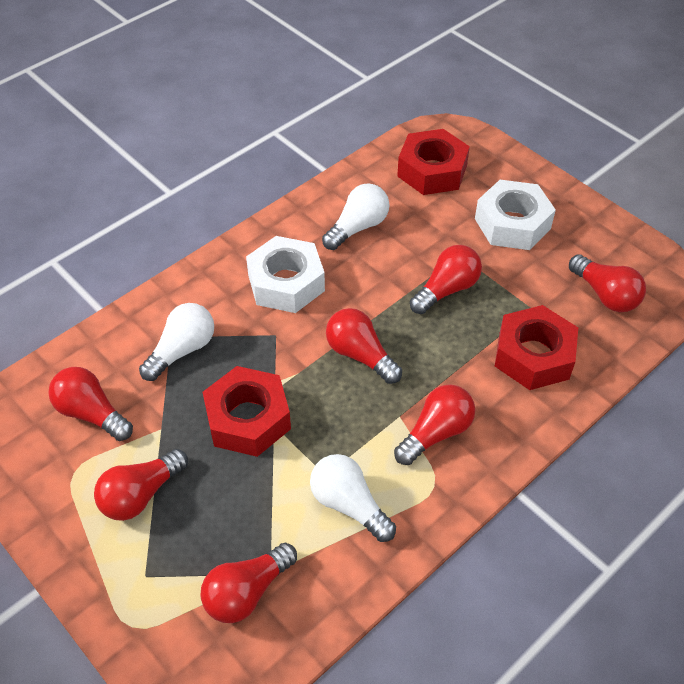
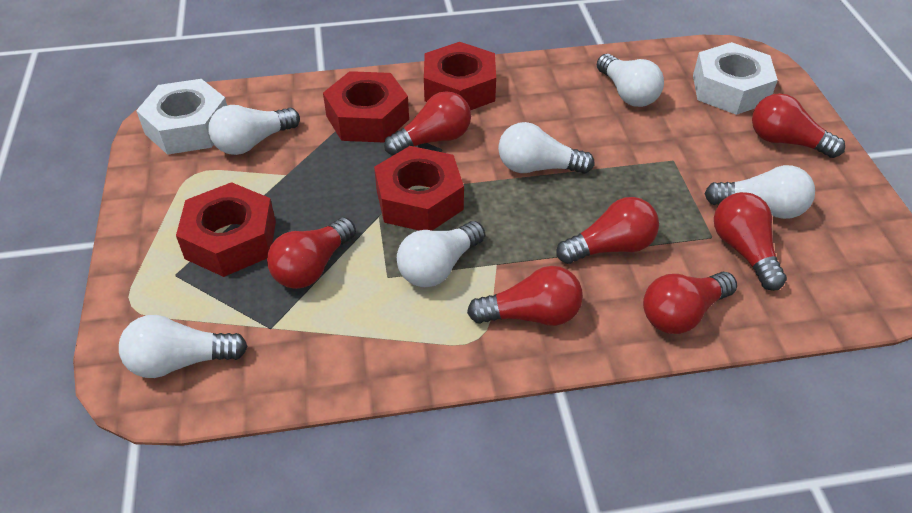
red nut: [203,366,291,457] [397,129,470,195] [495,305,578,390] = 3 -> [176,182,276,277] [323,71,409,143] [374,146,464,231] [424,42,496,110] = 4
white light bulb: [139,303,214,381] [310,454,396,542] [322,183,389,250] = 3 -> [119,315,248,378] [209,105,300,155] [397,221,485,287] [498,122,595,174] [597,54,664,107] [705,165,815,219] = 6

